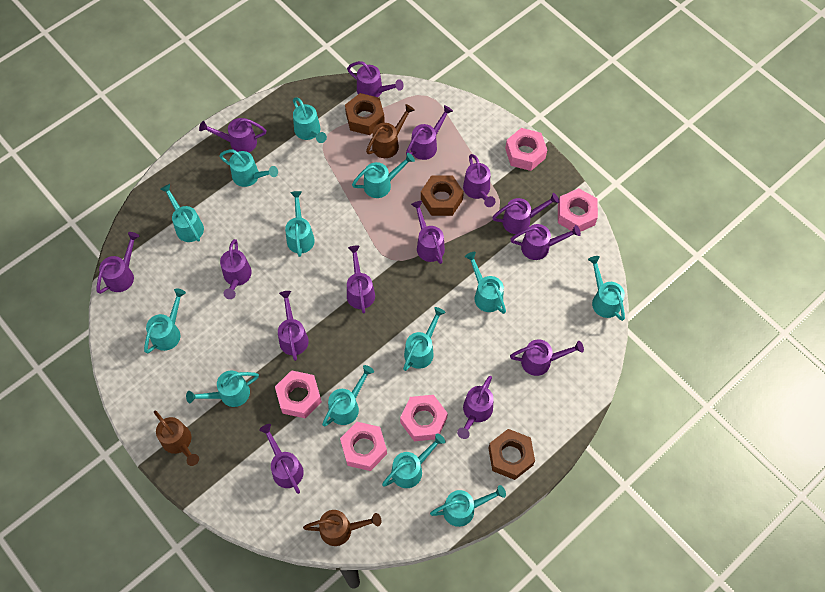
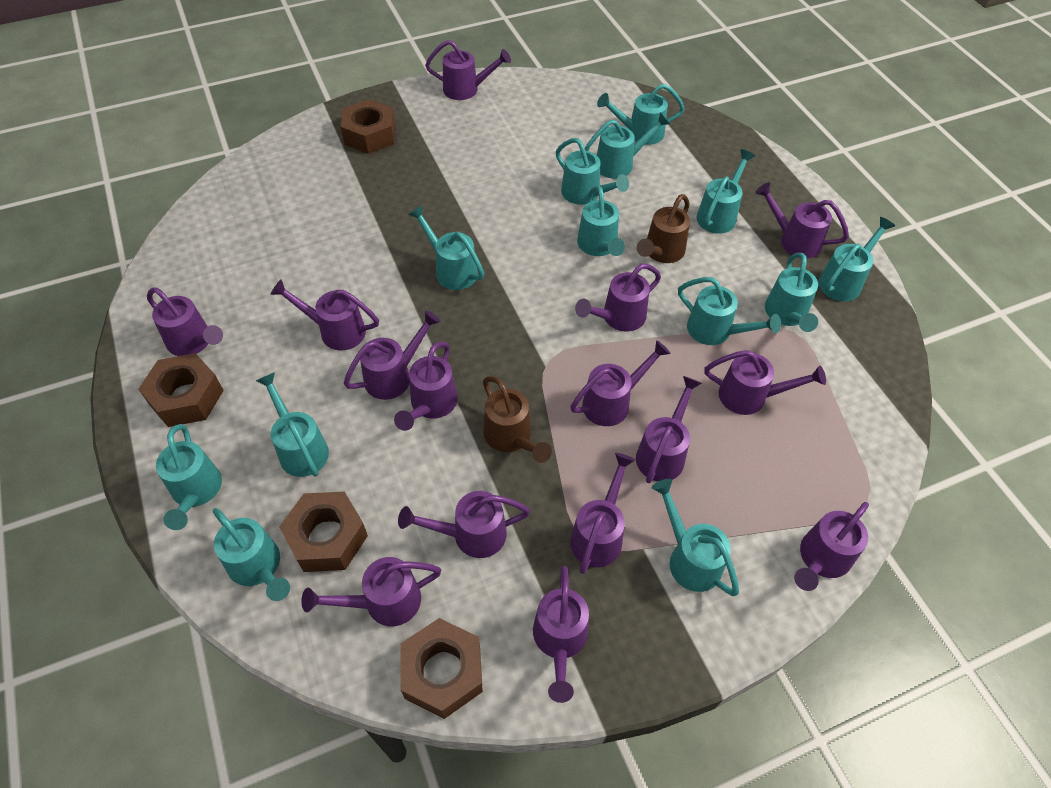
brown nut: [345,93,385,135] [421,175,464,216] [489,429,535,480] = 3 -> [139,353,224,427] [279,492,368,572] [341,99,396,154] [401,618,483,719] = 4
brown watering can: [154,411,199,466] [303,510,381,546] [366,104,415,158] = 3 -> [483,376,552,463] [637,194,690,263] = 2
pink nut: [275,370,322,418] [340,422,387,471] [400,395,448,441] [505,128,547,171] [558,188,598,232] = 5 -> none = 0
purple watering can: [97,232,139,294] [199,118,267,153] [220,239,252,299] [259,424,304,494] [278,291,309,361] [347,61,404,97] [347,246,375,314] [406,105,453,160] [411,201,445,264] [457,376,494,439] [463,154,495,207] [492,193,559,234] [510,224,581,260] [510,339,584,376] = 14 -> [147,287,223,356] [270,280,379,351] [301,557,441,626] [344,310,441,400] [394,342,458,431] [398,491,530,558] [425,40,511,100] [533,565,589,703] [570,453,635,574] [571,340,671,426] [575,264,661,332] [636,376,702,483] [704,350,826,415] [755,182,849,258] [794,502,869,591] = 15

